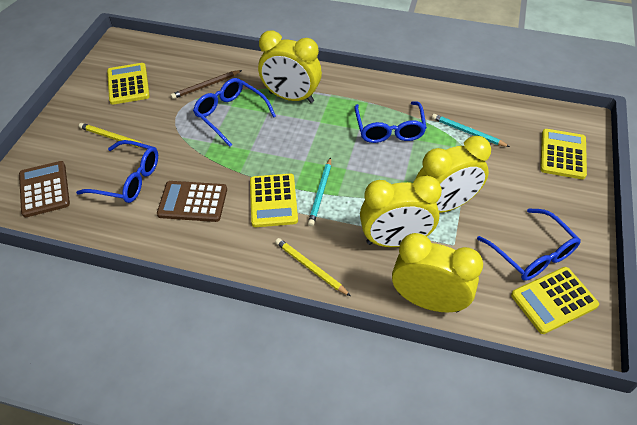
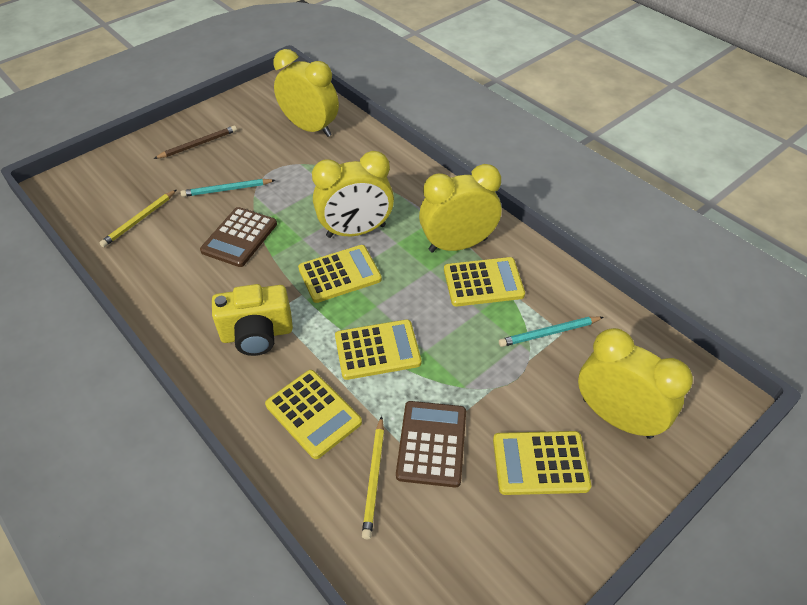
blue glasses: [76,140,158,203] [193,78,276,147] [354,101,427,143] [477,208,581,281] = 4 -> none = 0
yellow calculator: [107,63,150,105] [250,174,298,227] [511,267,599,334] [540,129,587,179] = 4 -> [265,370,362,459] [298,245,382,303] [335,319,421,380] [444,257,525,307] [493,431,591,495] = 5
yellow camera: none = 0 -> [212,284,293,356] = 1

